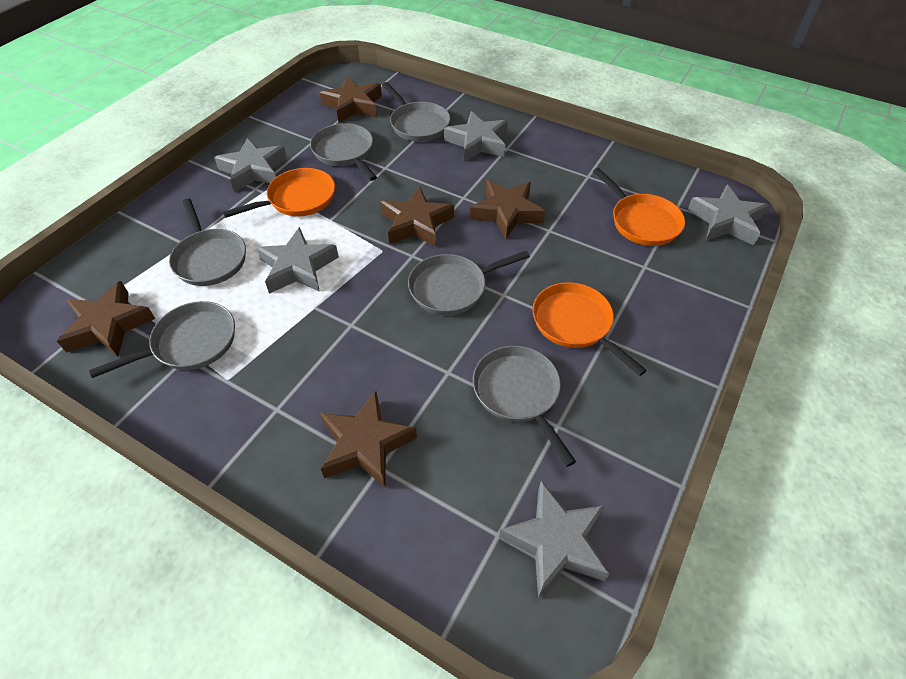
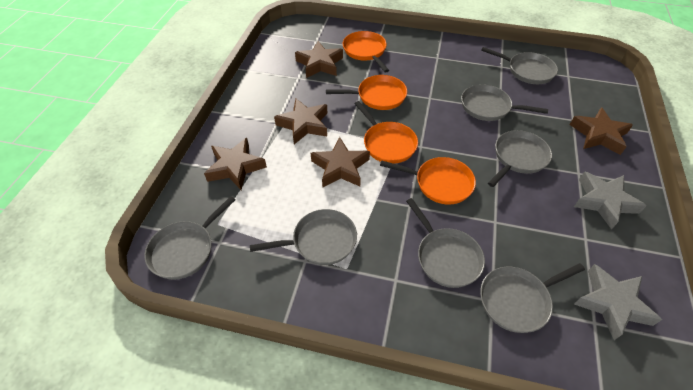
grey pan: [89,301,235,378] [169,199,246,286] [310,123,377,181] [382,82,450,142] [408,251,530,315] [473,346,576,467] = 6 -> [144,196,235,280] [250,209,357,265] [406,198,485,288] [461,84,548,121] [480,263,585,333] [481,47,558,84] [488,130,552,187] = 7
grey star: [214,138,287,192] [257,227,339,294] [444,111,508,162] [499,481,610,597] [687,185,768,245] = 5 -> [574,171,647,229] [574,264,662,340] = 2
orange pan: [223,168,335,218] [533,282,647,376] [593,168,685,246] = 3 -> [326,75,407,110] [343,31,389,72] [354,101,418,164] [380,157,476,204] = 4

